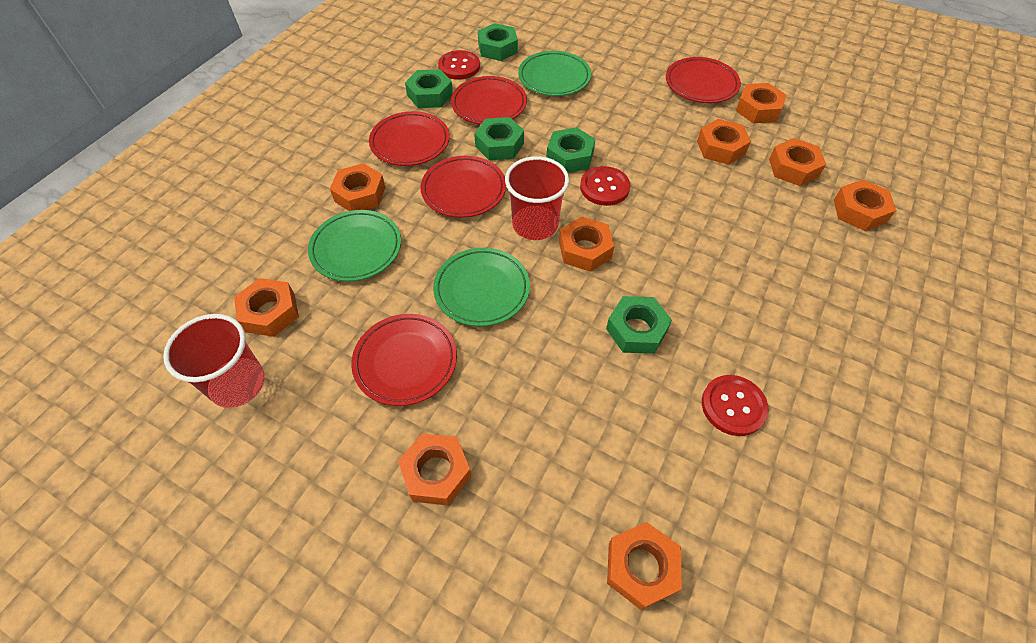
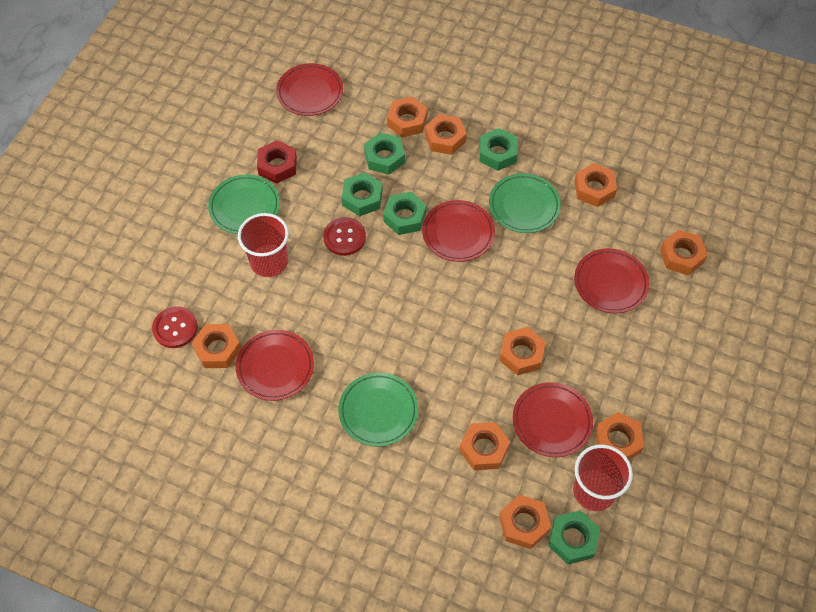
red button: [438,50,480,80] [580,166,630,206] [702,375,769,436] = 3 -> [152,306,198,348] [323,217,366,256] = 2
red nut: none = 0 -> [257,140,297,183] = 1

